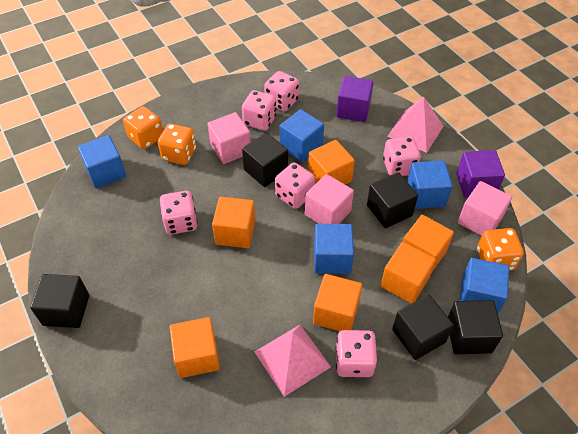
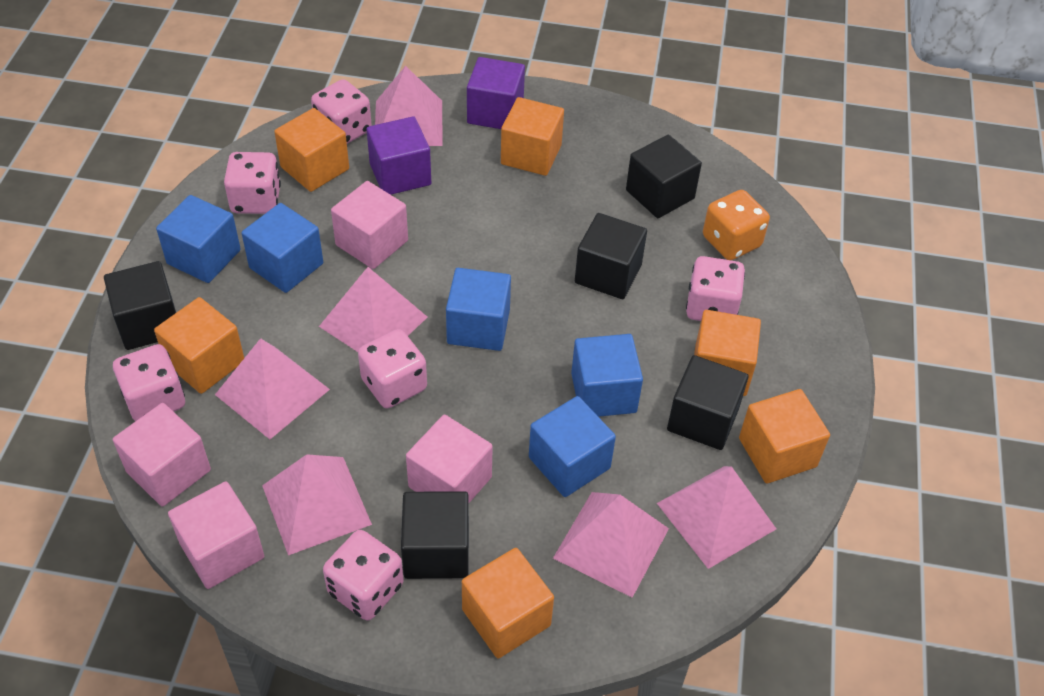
orange dice: [123,106,163,149] [158,123,196,165] [477,228,524,270] = 3 -> [703,190,770,260] = 1
pink cube: [207,112,251,164] [305,174,354,224] [458,181,512,236] = 3 -> [113,403,211,507] [168,481,264,589] [331,181,408,269] [406,415,493,503] = 4
pink pyramid: [255,325,331,397] [387,97,444,153] = 2 -> [215,338,330,439] [262,454,372,555] [319,267,427,352] [375,66,443,146] [553,492,669,598] [657,466,776,569] = 6

